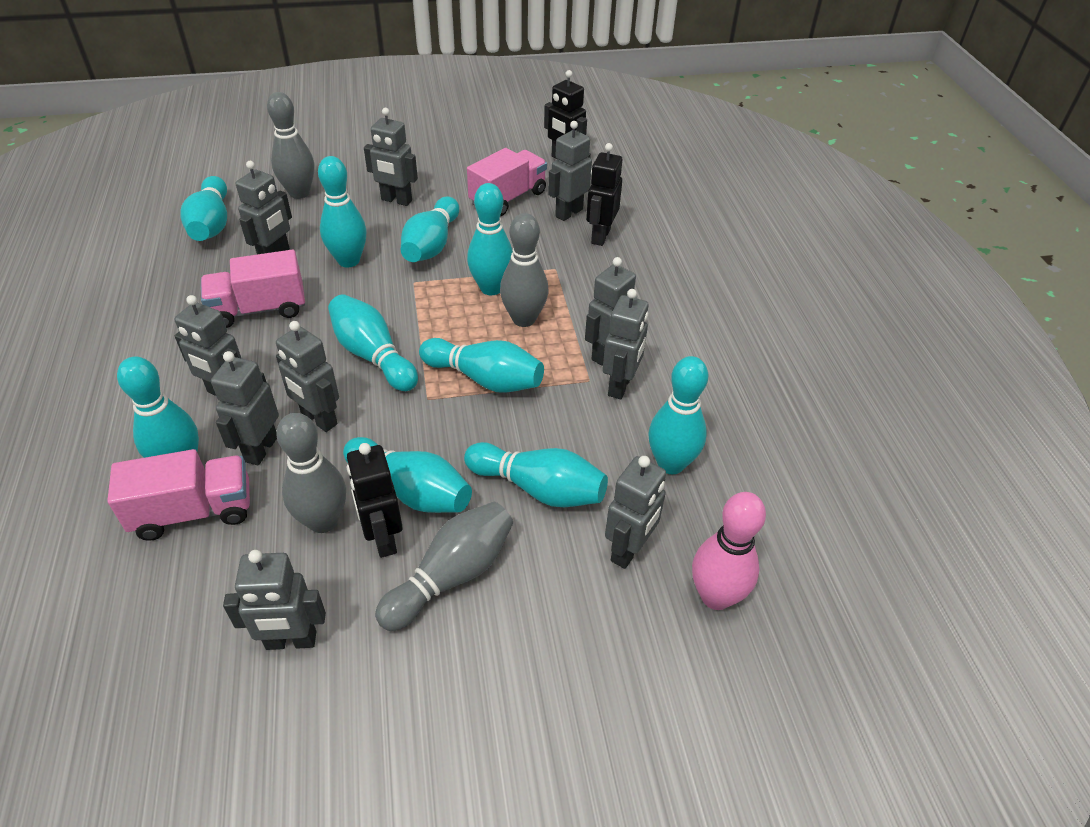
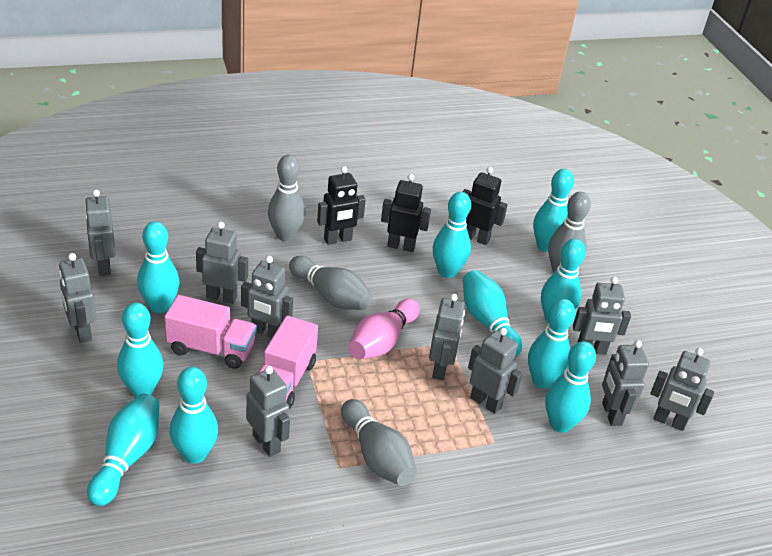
pink truck: [107,449,250,541] [201,250,305,328] [467,148,547,216] = 3 -> [164,295,257,369] [258,316,318,409] = 2

